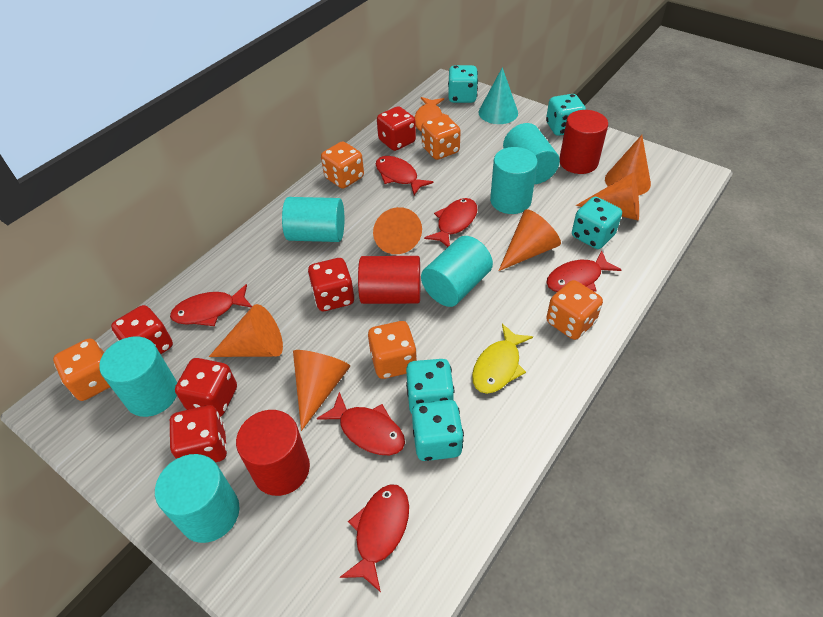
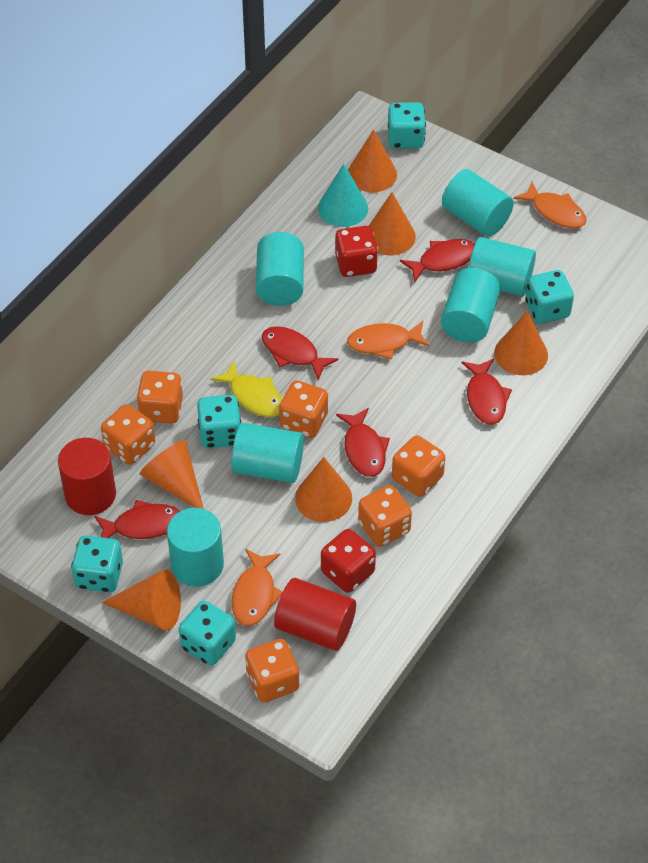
orange dice: [53,338,110,401] [321,141,364,189] [368,321,417,379] [422,115,461,160] [546,280,603,340] = 5 -> [101,404,155,465] [136,371,183,424] [245,639,300,702] [279,380,328,438] [358,485,412,547] [392,435,445,497] = 6
orange fish: [414,97,449,132] = 1 -> [231,549,282,626] [347,321,430,360] [513,182,587,228] = 3
red cylinder: [236,410,310,496] [358,256,420,304] [559,110,608,174] = 3 -> [58,438,116,515] [274,578,356,651] = 2
red dice: [111,305,173,354] [170,405,227,463] [175,358,237,417] [308,258,354,311] [377,106,416,151] = 5 -> [321,529,376,593] [335,226,378,277] = 2
red fish: [170,284,252,326] [317,392,405,455] [340,484,409,592] [376,156,434,195] [424,198,477,247] [546,250,621,292] = 6 -> [94,500,180,539] [262,326,338,381] [336,408,390,477] [400,239,475,283] [461,358,512,425] = 5

